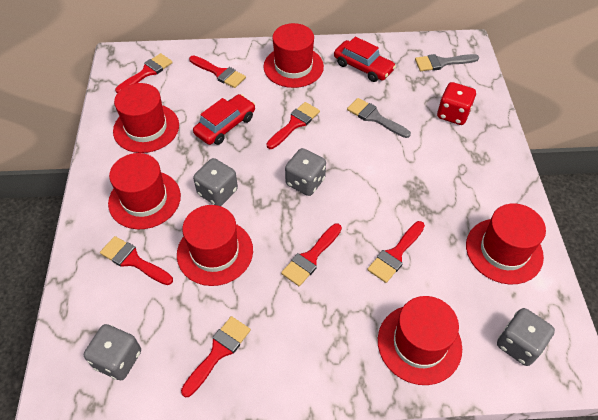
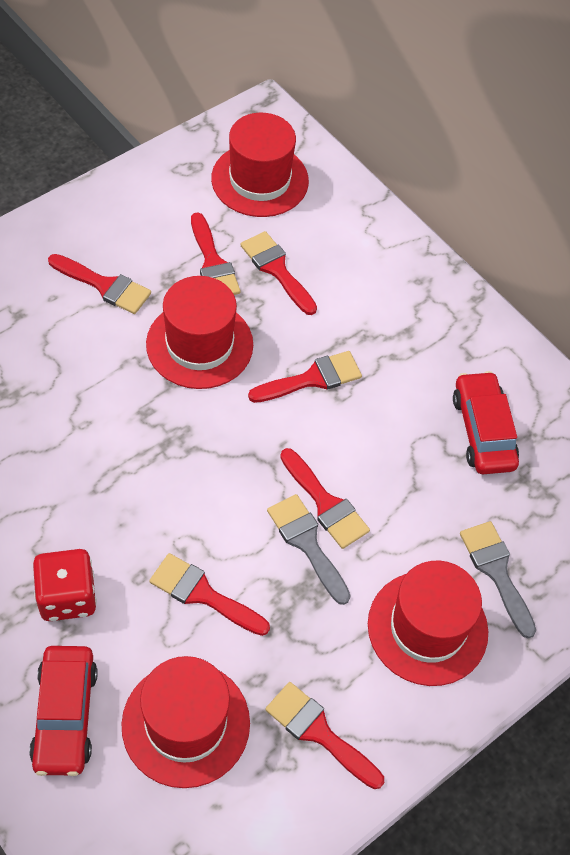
grey dice: [84,324,141,380] [193,158,238,206] [285,148,326,196] [497,308,555,366] = 4 -> none = 0
red hat: [108,153,181,229] [113,83,179,153] [177,205,253,286] [263,23,324,88] [378,296,462,385] [466,203,546,284] = 6 -> [121,656,250,788] [146,276,253,389] [211,113,309,217] [368,561,488,686] = 4

